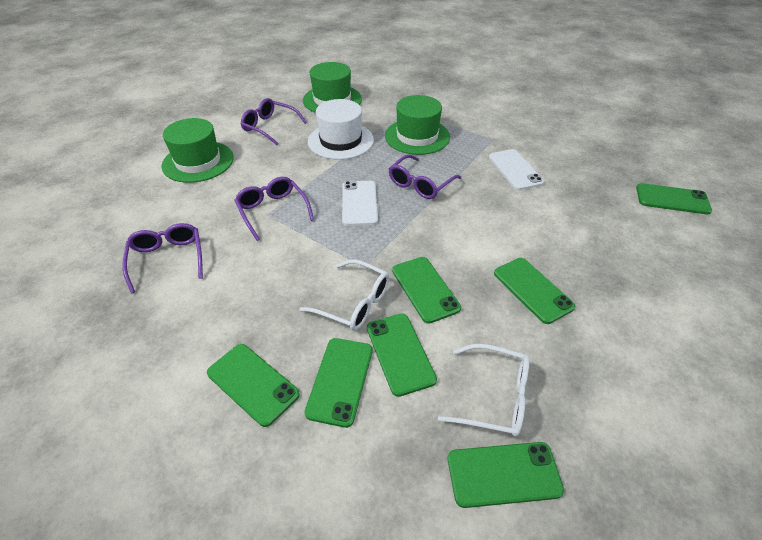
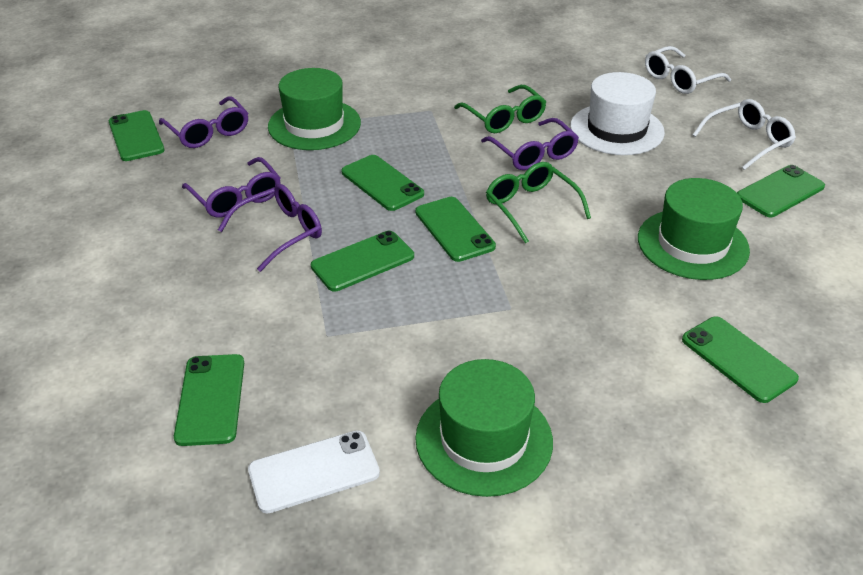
green glasses: none = 0 -> [454,85,546,133] [486,162,591,244] = 2
white phone: [342,181,378,226] [489,149,544,190] = 2 -> [248,430,380,514] = 1

